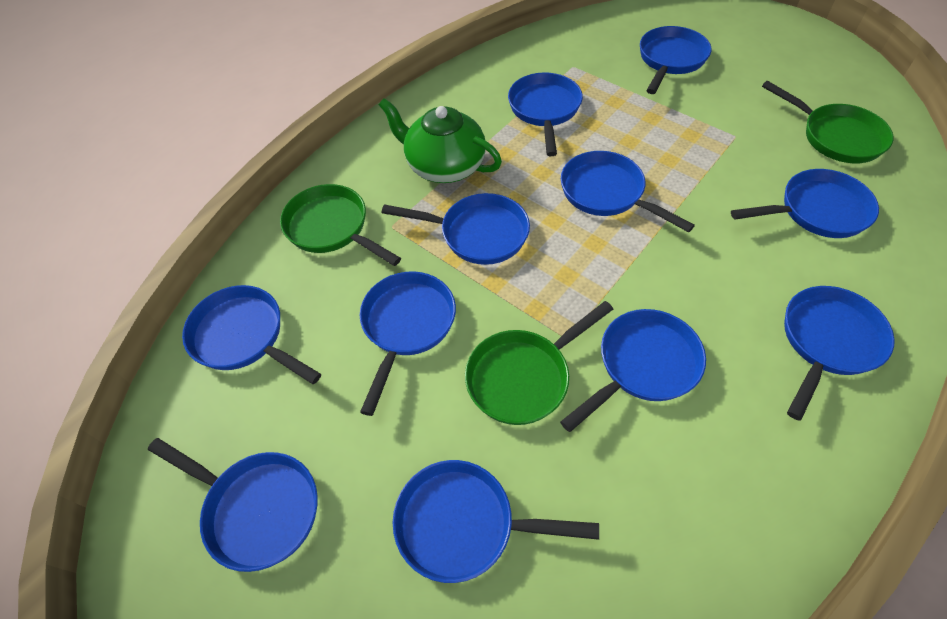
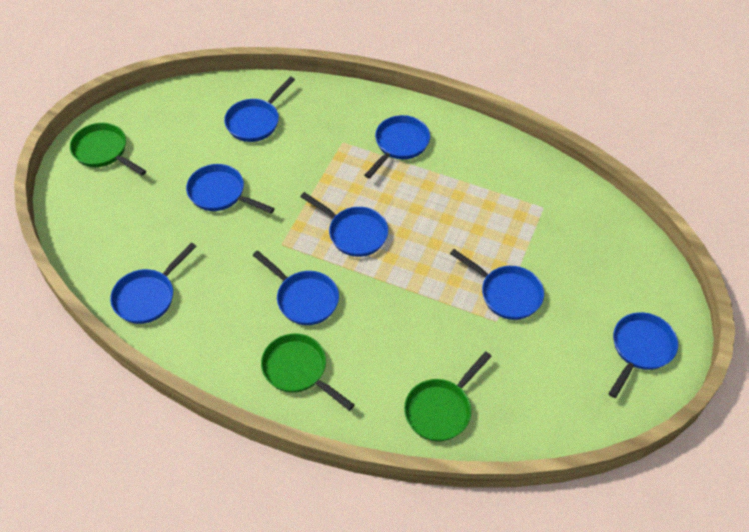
blue pan: [148,438,318,572] [182,285,321,384] [360,271,456,416] [382,193,530,265] [393,460,599,583] [508,73,583,156] [560,309,706,432] [561,151,695,232] [640,26,711,94] [731,169,879,238] [784,286,895,421] = 11 -> [110,242,197,324] [186,164,275,214] [224,76,295,142] [253,250,339,325] [300,192,388,257] [364,115,430,179] [450,249,544,320] [608,312,678,398] = 8
green teapot: [379,98,502,183] = 1 -> none = 0

